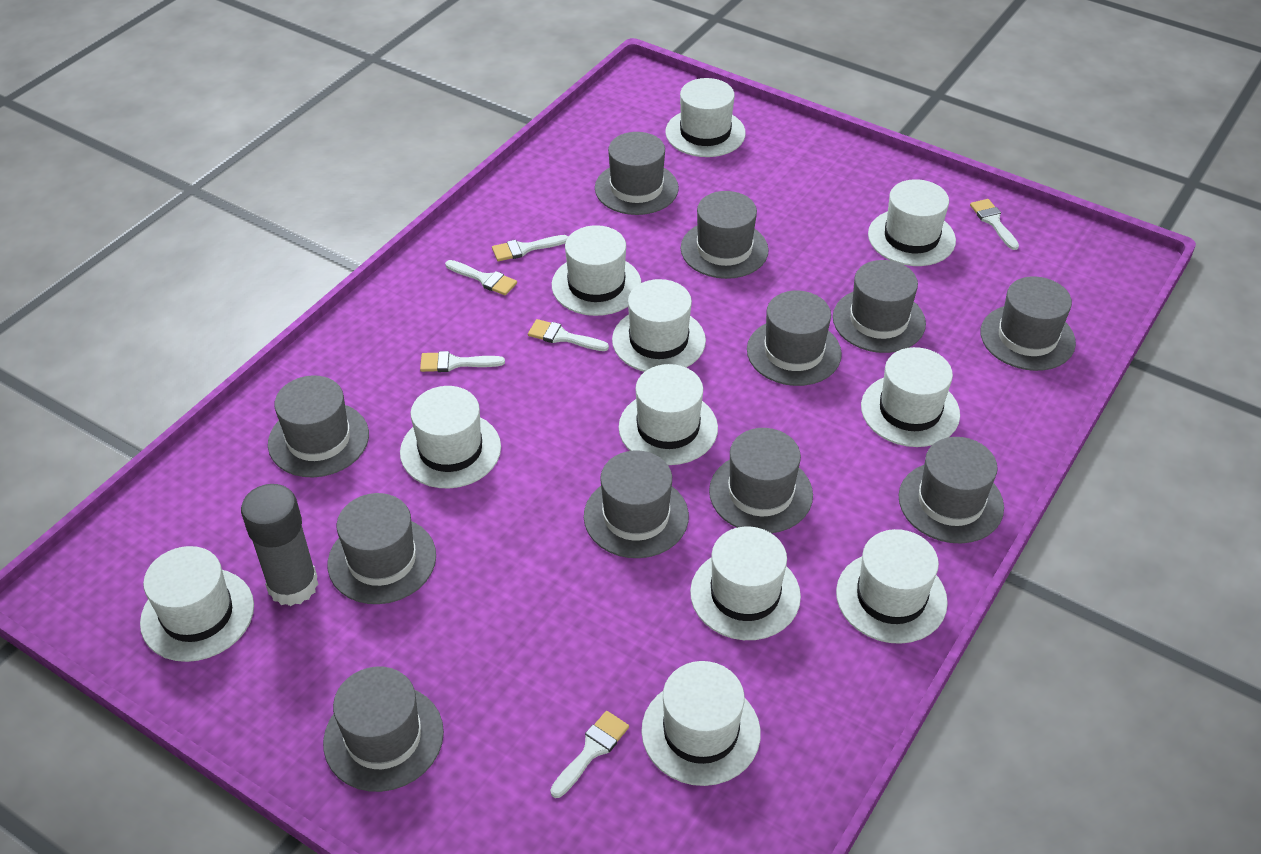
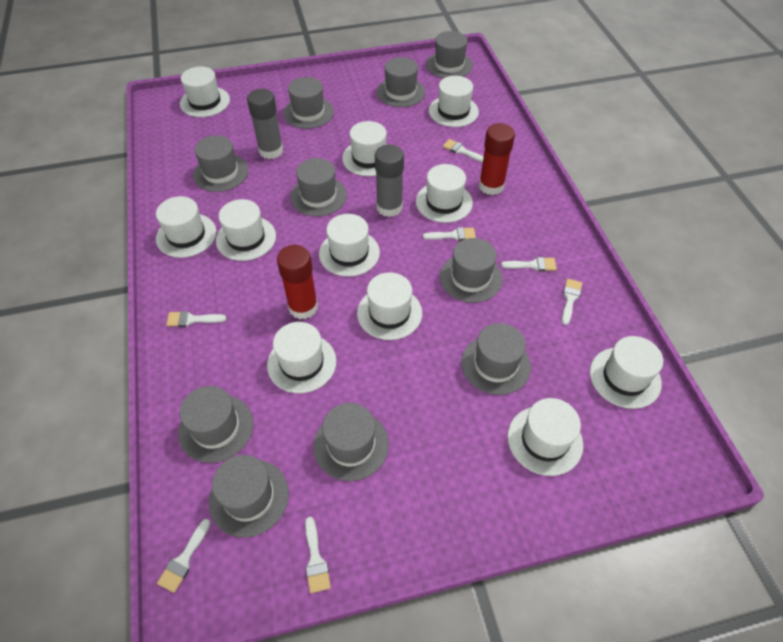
grey glue stick: [241,484,318,606] = 1 -> [247,89,283,159] [375,144,404,217] = 2
grey hat: [268,375,369,477] [323,666,444,792] [328,493,436,604] [584,450,689,558] [595,132,679,215] [681,191,769,279] [709,428,813,533] [747,291,842,386] [833,260,926,353] [899,437,1004,543] [981,276,1076,371] = 11 -> [178,386,253,463] [193,135,249,192] [209,455,289,538] [283,77,334,129] [290,158,347,216] [313,403,389,481] [377,57,425,107] [426,31,473,78] [440,238,503,303] [461,323,531,395] = 10
red glue stick: none = 0 -> [277,245,318,319] [479,123,515,195] = 2
white brush: [420,351,505,372] [445,260,517,296] [492,235,568,261] [528,319,609,351] [550,711,629,798] [970,199,1019,250] = 6 -> [157,519,211,593] [166,311,226,327] [305,517,331,593] [423,227,476,241] [443,139,484,162] [501,257,557,271] [562,279,582,325] = 7

